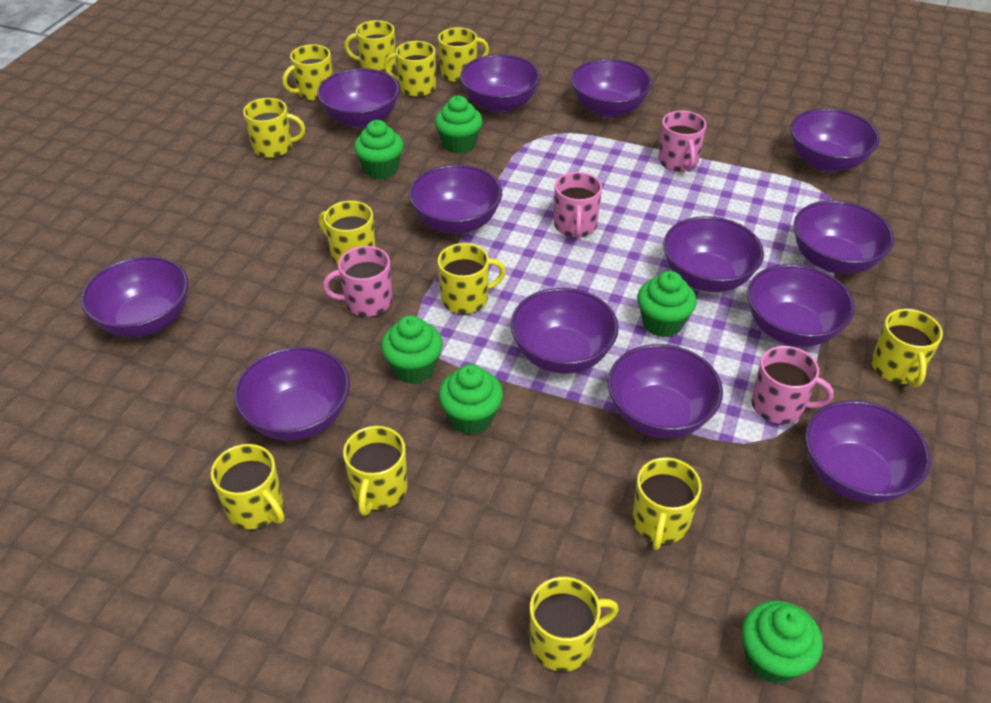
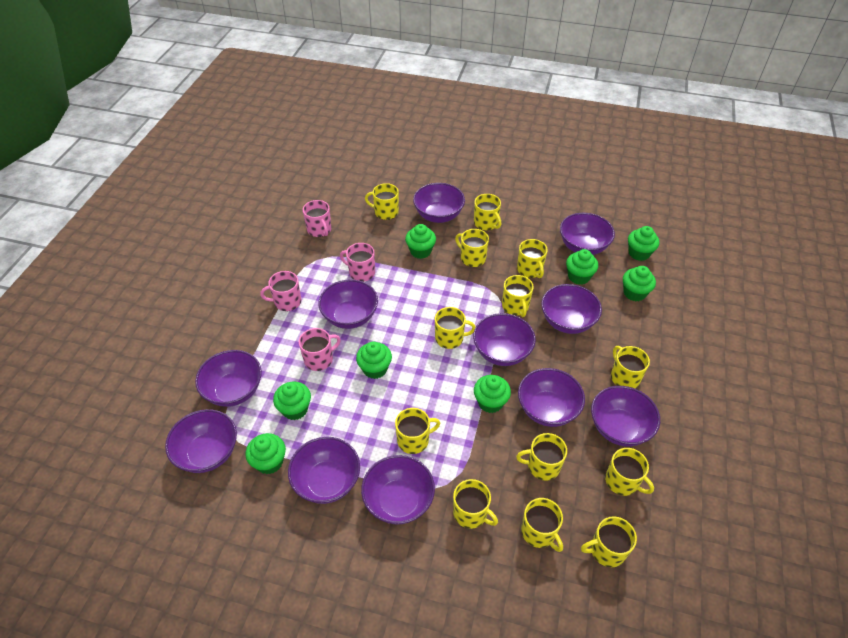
green cupcake: [354,120,404,179] [381,315,443,384] [435,96,483,154] [438,364,503,435] [637,271,697,337] [742,600,823,684] = 6 -> [246,433,286,474] [273,382,311,420] [356,342,392,379] [405,224,436,259] [474,375,511,413] [566,249,598,285] [623,266,656,301] [628,226,659,261] = 8
purple bowl: [81,256,189,337] [234,346,350,441] [317,68,400,128] [409,164,502,234] [460,54,541,113] [511,288,619,374] [571,59,652,118] [608,344,723,438] [663,216,764,292] [747,264,855,346] [790,108,880,172] [794,200,894,274] [805,400,931,503] = 13 -> [165,409,237,473] [195,350,262,407] [288,437,360,504] [319,279,378,329] [361,455,435,524] [413,183,465,223] [473,313,536,366] [518,368,585,427] [541,284,602,334] [560,213,615,255] [591,386,660,446] = 11
yellow mug: [211,444,285,529] [243,98,305,158] [282,44,333,101] [318,201,376,264] [343,426,408,516] [344,20,396,73] [384,41,436,97] [438,28,489,83] [438,243,506,314] [530,577,619,672] [632,457,701,550] [871,309,943,387] = 12 -> [365,183,399,220] [395,408,440,454] [435,307,476,349] [453,479,498,529] [455,229,489,267] [474,194,501,231] [502,275,534,317] [516,433,567,481] [517,239,548,278] [521,498,563,552] [581,516,637,567] [605,448,654,496] [611,346,650,388] = 13

